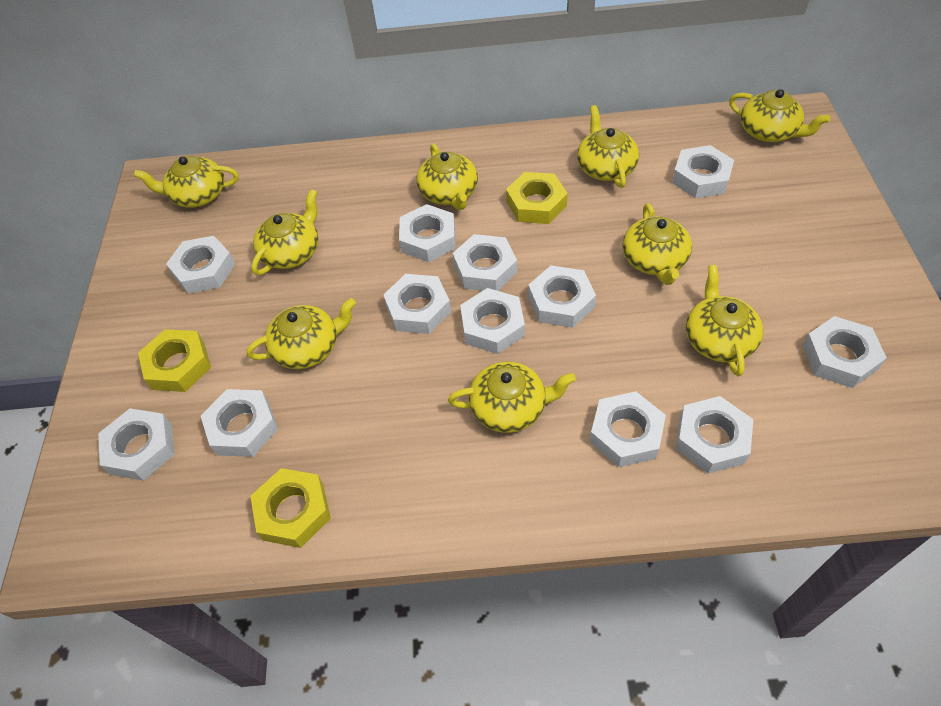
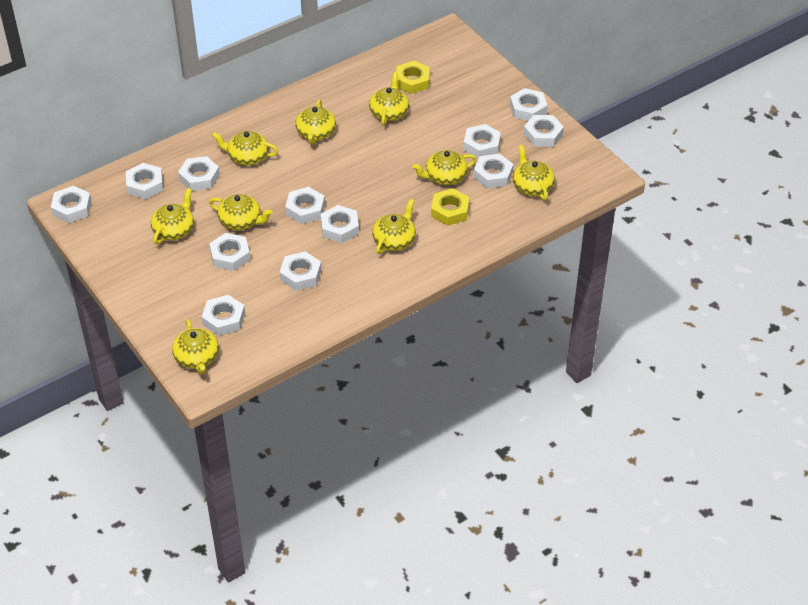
yellow nut: [138,329,211,392] [250,468,331,548] [506,172,568,224] = 3 -> [396,61,430,94] [431,188,469,226] = 2

